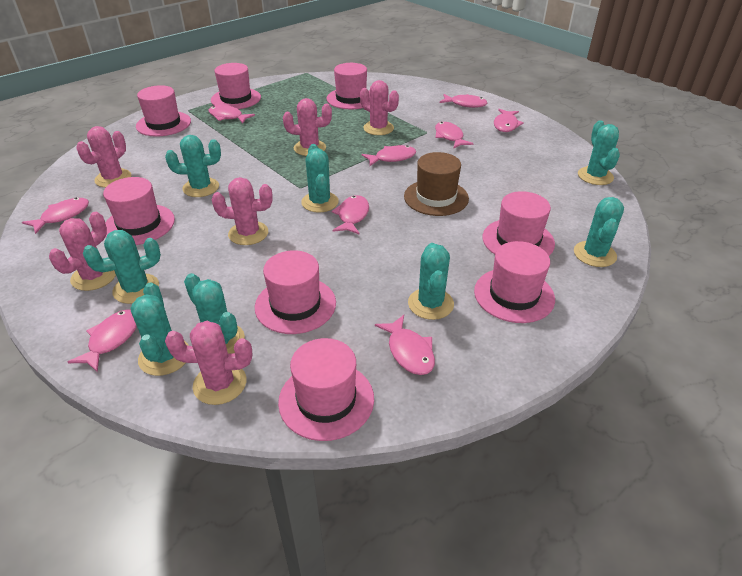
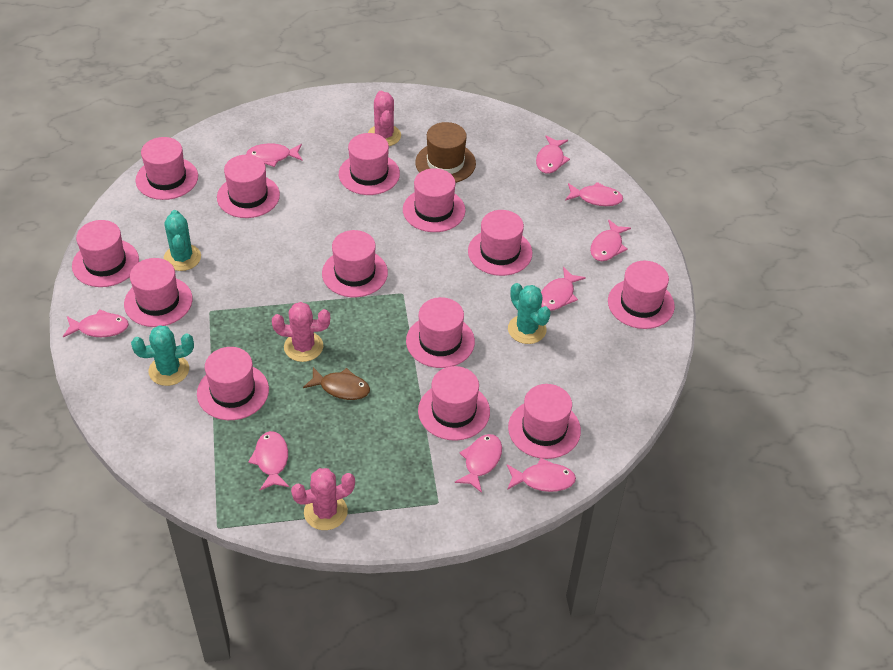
brown fish: none = 0 -> [303,367,370,400] = 1
pink cactus: [49,212,116,291] [76,126,131,188] [165,321,252,405] [212,177,273,245] [283,98,332,156] [360,80,399,135] = 6 -> [272,302,330,362] [291,468,355,530] [368,91,401,146] = 3
pink hat: [103,177,175,245] [136,85,191,137] [211,63,261,109] [255,250,336,334] [278,338,374,441] [327,63,370,109] [474,241,555,323] [482,191,555,256] = 8 -> [72,220,139,287] [124,258,192,327] [136,137,198,200] [197,347,269,420] [217,155,280,218] [322,230,388,297] [339,133,400,195] [403,168,465,232] [406,297,475,368] [418,366,490,441] [468,210,533,276] [508,384,581,459] [608,261,675,329] = 13
turquoise cactus: [83,230,161,304] [130,282,189,376] [165,135,221,197] [184,273,245,354] [301,144,339,213] [408,243,454,320] [574,197,624,267] [578,120,620,185] = 8 -> [131,325,194,386] [164,210,201,271] [508,283,551,344] = 3

